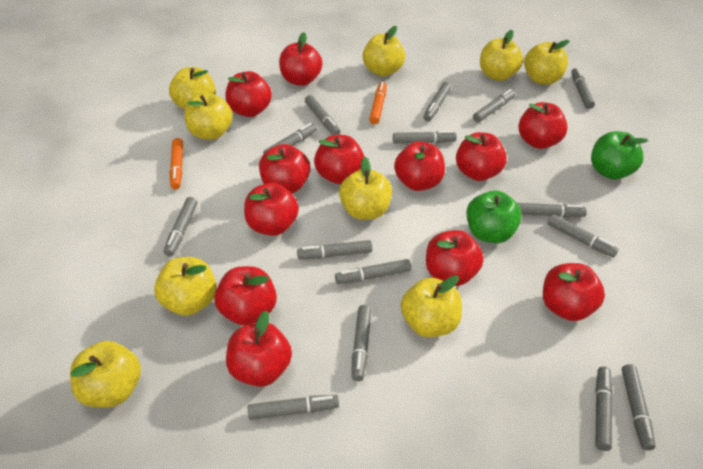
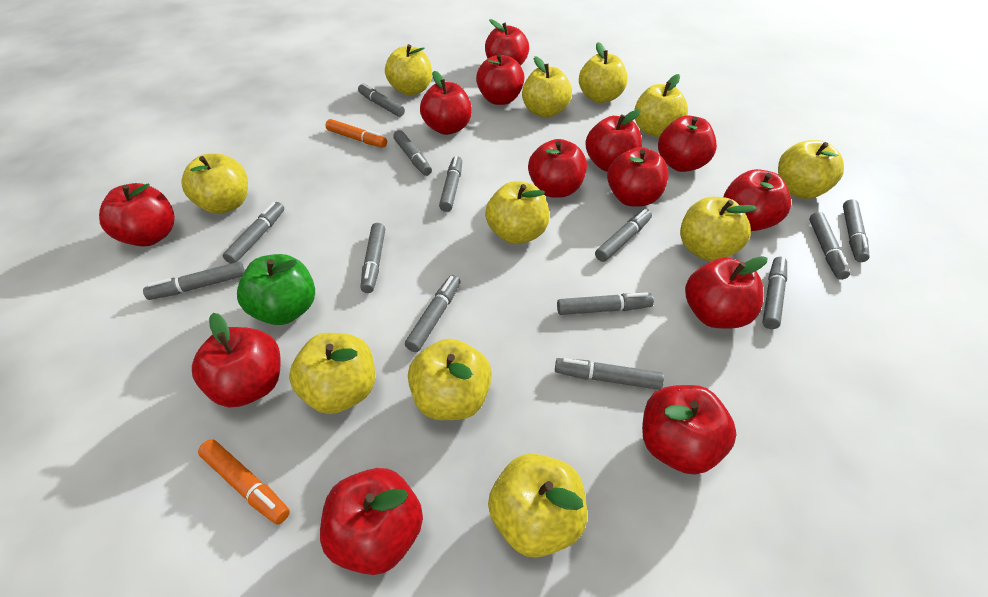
green apple: [466,190,522,243] [591,131,648,179] = 2 -> [237,254,315,325] = 1
grey marker: [164,197,197,256] [248,395,339,420] [263,123,317,154] [297,240,372,259] [305,95,341,135] [335,259,411,284] [351,305,372,381] [393,131,457,143] [423,82,451,122] [473,89,515,123] [517,203,587,217] [547,214,619,258] [571,68,595,109] [595,366,613,451] [622,364,656,450] = 15 -> [143,262,245,300] [223,202,284,264] [358,83,405,117] [361,223,385,293] [393,130,432,176] [405,275,461,352] [439,156,462,212] [555,358,664,390] [557,292,654,315] [595,209,652,262] [762,257,787,329] [809,212,850,280] [843,199,870,262] = 13
red apple: [214,266,277,326] [225,71,272,117] [226,310,292,387] [244,183,299,236] [259,144,310,194] [279,32,323,86] [314,135,365,184] [394,141,445,191] [426,230,484,286] [456,132,507,181] [518,102,568,149] [543,263,605,321] = 12 -> [99,183,175,246] [192,313,281,407] [320,468,423,575] [420,71,472,135] [476,54,525,105] [485,19,529,66] [528,139,587,198] [585,109,642,172] [607,147,669,207] [642,385,737,475] [658,115,717,172] [685,256,768,328] [723,169,791,231] = 13
yellow apple: [70,341,141,407] [154,257,217,316] [169,67,216,110] [184,93,233,140] [339,157,392,220] [363,26,405,76] [401,275,462,337] [480,30,523,81] [524,40,570,85] = 9 -> [182,154,248,214] [289,333,375,414] [385,44,432,95] [408,339,492,420] [485,181,549,244] [488,453,587,558] [522,56,572,118] [579,42,628,103] [634,74,688,137] [680,197,757,261] [778,140,844,199] = 11

